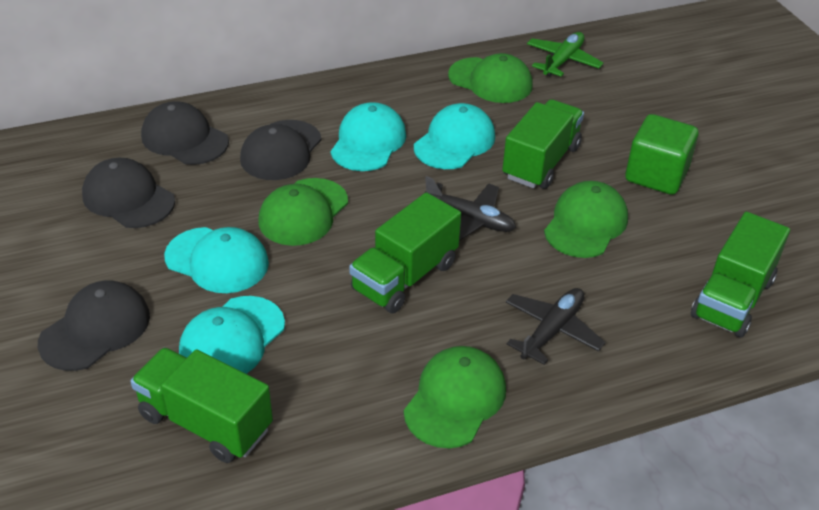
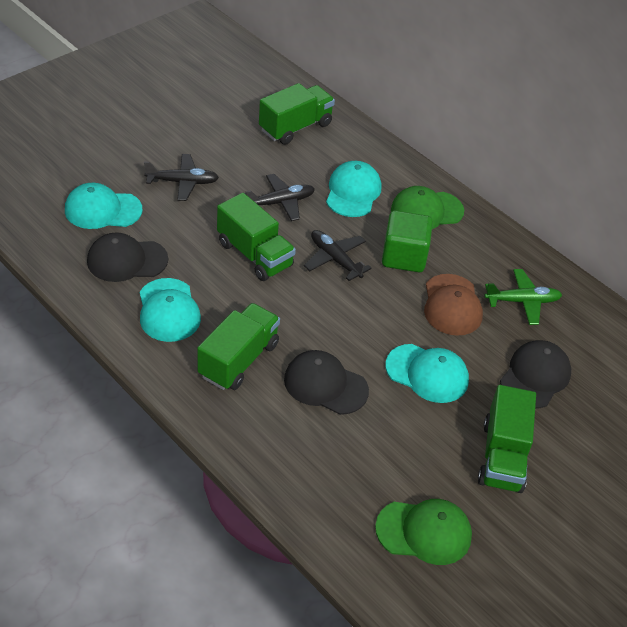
black cap: [38,280,150,371] [82,158,175,228] [141,101,229,165] [240,120,322,180] = 4 -> [87,232,168,282] [284,350,369,415] [500,340,571,408] = 3
black plane: [425,176,516,241] [506,288,605,365] = 2 -> [144,154,219,201] [245,174,315,221] [304,230,372,281] = 3
brown cap: none = 0 -> [424,274,483,336] = 1
green cap: [258,178,348,246] [404,346,506,448] [448,53,533,103] [544,181,628,258] = 4 -> [375,499,472,565] [391,186,464,229] = 2

